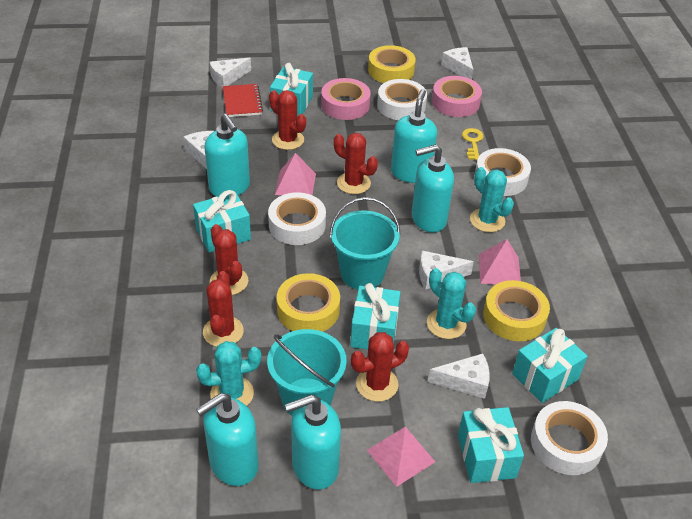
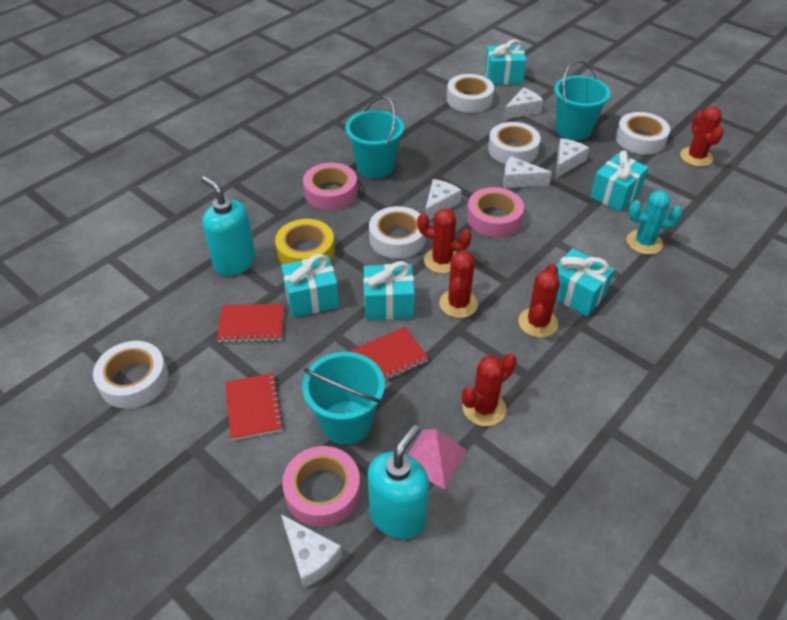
pink pyramid: [275,153,316,195] [367,426,435,487] [479,239,521,285] = 3 -> [408,429,467,489] = 1
pink tape: [321,78,371,120] [432,76,482,117] = 2 -> [282,446,360,527] [303,163,357,210] [467,187,524,237] = 3
red notebook: [223,84,263,117] = 1 -> [217,303,284,343] [225,373,284,441] [349,327,429,380] = 3
turquoise bucket: [267,329,347,416] [329,197,401,289] = 2 -> [302,352,385,445] [345,96,404,179] [554,60,611,141] = 3
turquoise cactus: [196,341,261,406] [427,268,476,339] [470,167,514,232] = 3 -> [627,190,682,255] = 1
turquoise soap dispenser: [196,393,259,486] [204,114,250,197] [285,395,341,490] [391,89,437,183] [411,144,454,233] = 5 -> [201,176,256,276] [367,425,429,539] = 2
white tape: [268,192,326,245] [377,79,427,120] [475,148,531,196] [531,401,608,475] = 4 -> [93,341,168,408] [369,206,426,259] [447,74,494,113] [488,122,541,164] [616,112,670,154] = 5
yellow key: [462,128,484,160] = 1 -> none = 0
yellow tape: [277,273,340,332] [368,45,416,83] [483,280,550,341] = 3 -> [275,219,335,264] = 1

